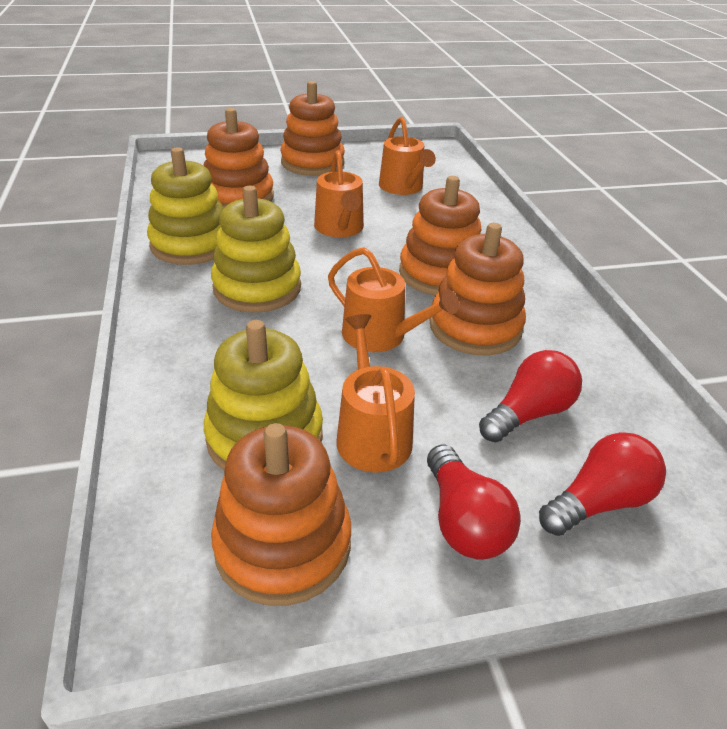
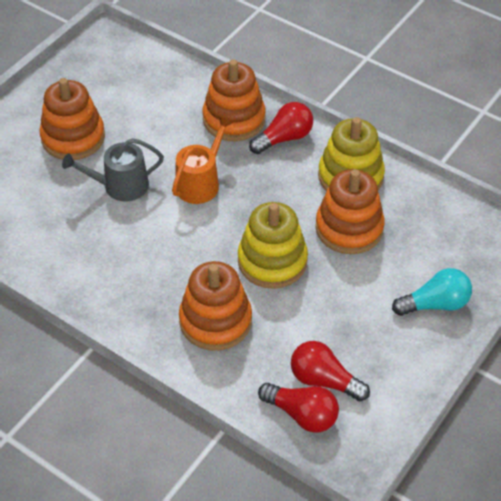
grey watering can: none = 0 -> [62,138,164,202] = 1
orange stacking toy: [203,108,274,208] [211,423,351,606] [280,81,345,176] [399,176,482,295] [429,223,526,356] = 5 -> [40,78,105,160] [179,261,252,351] [203,59,266,141] [315,169,385,254] = 4
orange watering can: [314,150,364,237] [328,247,459,352] [336,314,415,472] [379,117,436,195] = 4 -> [172,117,233,204] = 1
turquoise light bulb: none = 0 -> [392,268,472,316] = 1
yellow stacking toy: [147,147,224,265] [204,320,323,470] [211,186,301,313] = 3 -> [238,202,308,289] [318,117,385,191] = 2

